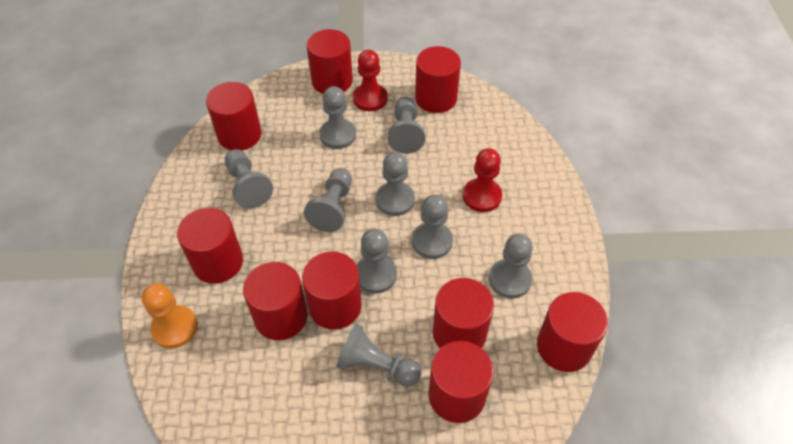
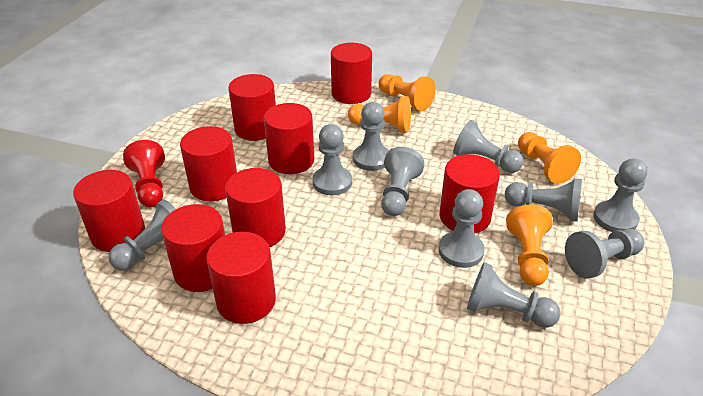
grey pawn: [225,149,273,209] [304,168,352,232] [319,86,356,149] [336,324,421,387] [357,229,397,294] [376,152,415,216] [388,97,425,154] [412,194,453,259] [489,234,533,299] = 9 -> [109,199,176,271] [312,124,352,195] [353,102,389,171] [381,147,425,216] [439,189,485,268] [453,120,524,173] [467,262,561,328] [505,178,582,222] [565,229,644,279] [593,158,648,232] = 10
orange pawn: [142,283,198,349] = 1 -> [348,96,411,133] [378,74,436,111] [506,205,553,286] [518,132,581,184] = 4
red pawn: [353,50,388,111] [463,148,502,212] = 2 -> [123,140,165,207] = 1

